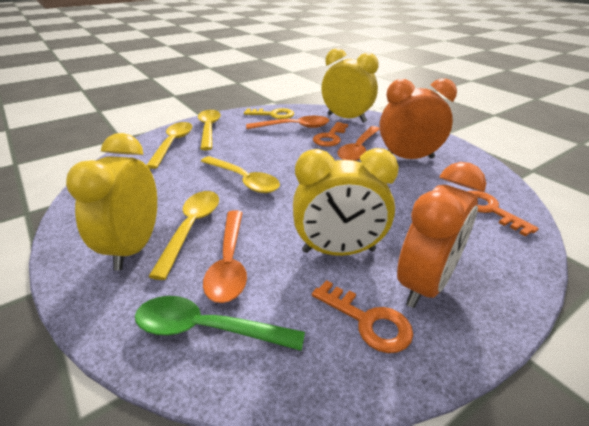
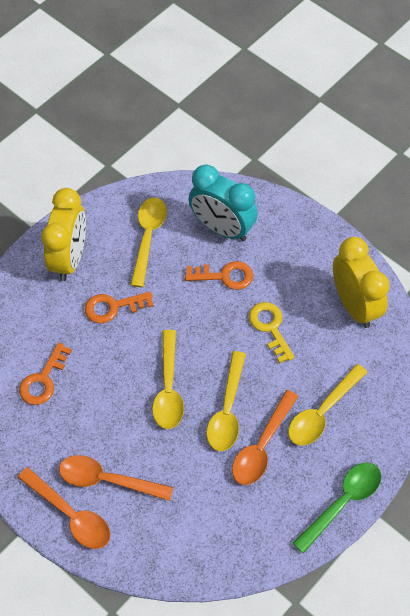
orange clock: [379,78,457,159] [397,162,486,308] = 2 -> none = 0
turquoise clock: none = 0 -> [188,164,258,241] = 1
yellow clock: [66,133,157,270] [293,148,399,256] [321,48,379,123] = 3 -> [41,188,86,281] [333,237,390,328] = 2

